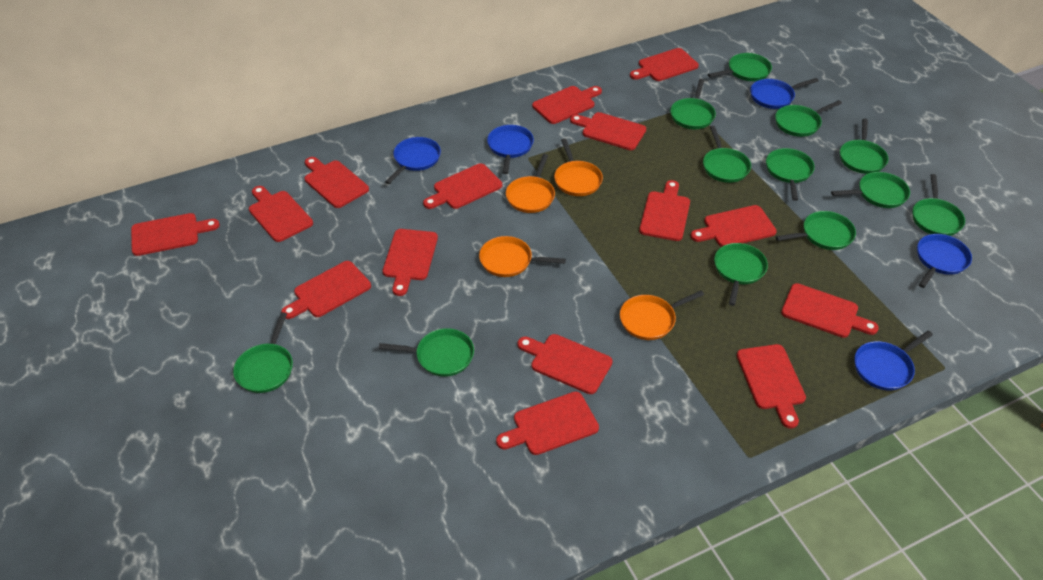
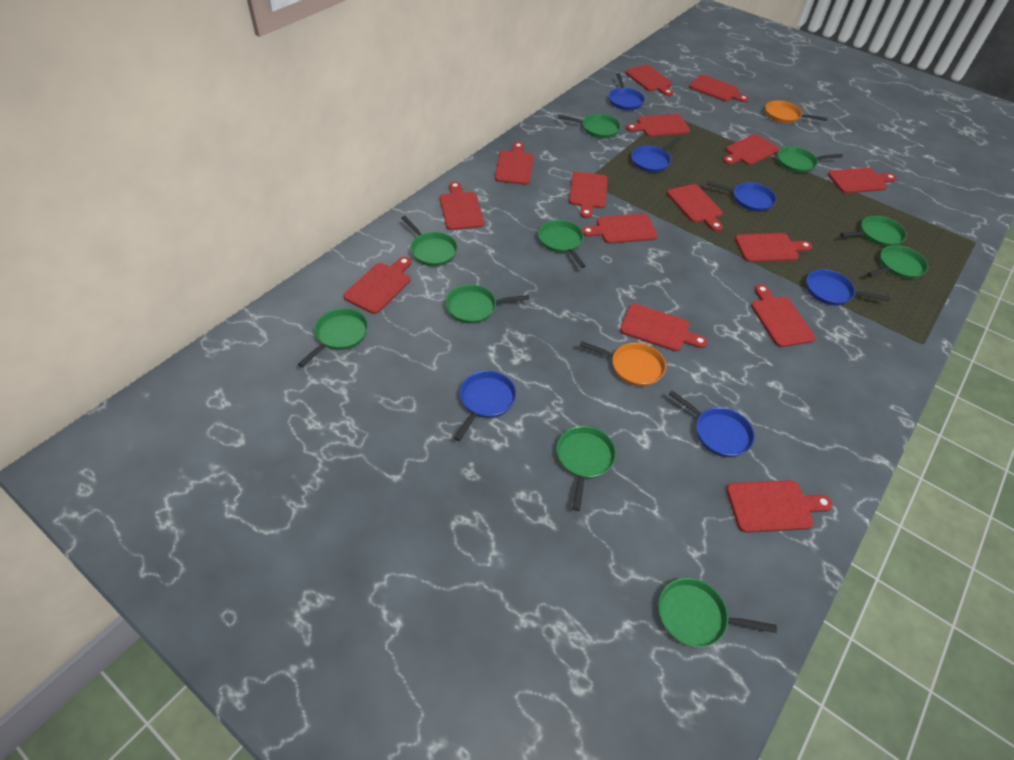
blue pan: [385,137,441,184] [487,125,534,174] [750,78,819,109] [854,331,933,390] [917,234,972,288] = 5 -> [454,371,516,441] [609,73,645,110] [631,137,681,173] [669,391,755,457] [707,181,777,212] [806,269,890,306] = 6
green pan: [233,312,293,393] [379,328,474,377] [670,79,716,129] [703,126,751,183] [708,53,772,81] [714,243,768,306] [766,148,815,201] [775,100,842,137] [776,211,856,250] [831,172,910,208] [840,118,889,174] [913,174,965,236] = 12 -> [298,308,368,367] [401,216,458,266] [446,285,529,324] [538,220,586,268] [557,426,616,511] [558,114,621,138] [658,578,777,648] [777,147,843,173] [840,216,907,247] [868,245,928,279] = 10
orange pan: [479,236,566,277] [506,154,555,213] [554,139,603,196] [620,291,704,340] = 4 -> [580,341,666,387] [765,100,828,123] = 2

